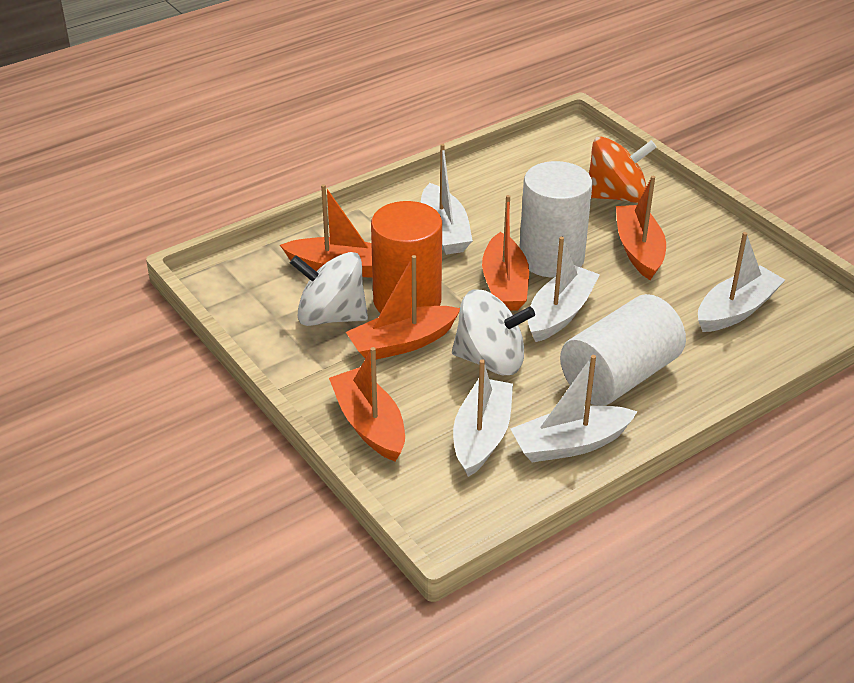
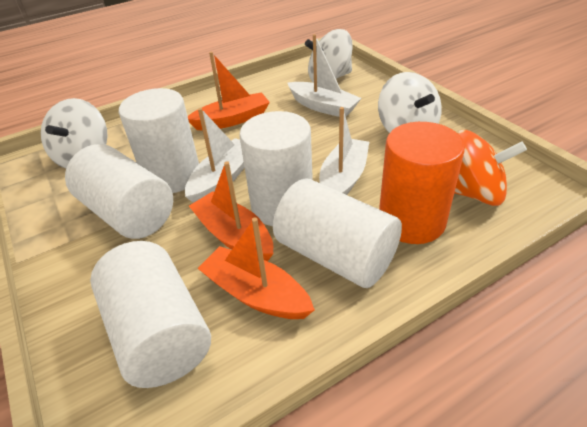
orange boat: [280,184,373,278] [329,347,405,461] [346,255,460,359] [482,195,529,311] [616,176,666,280] = 5 -> [188,52,270,130] [189,161,273,261] [198,218,315,319] = 3
white boat: [420,144,473,255] [453,359,513,477] [510,355,638,462] [528,236,600,342] [698,232,785,332] = 5 -> [185,108,245,203] [288,34,361,117] [319,107,369,195] = 3
white cylinder: [519,161,593,278] [560,294,686,406] = 2 -> [65,144,173,239] [90,241,211,388] [119,88,199,193] [239,111,313,226] [273,179,402,288] = 5
white spinning top: [290,252,368,326] [452,289,535,375] = 2 -> [41,98,108,169] [305,29,353,83] [378,72,442,133] = 3

